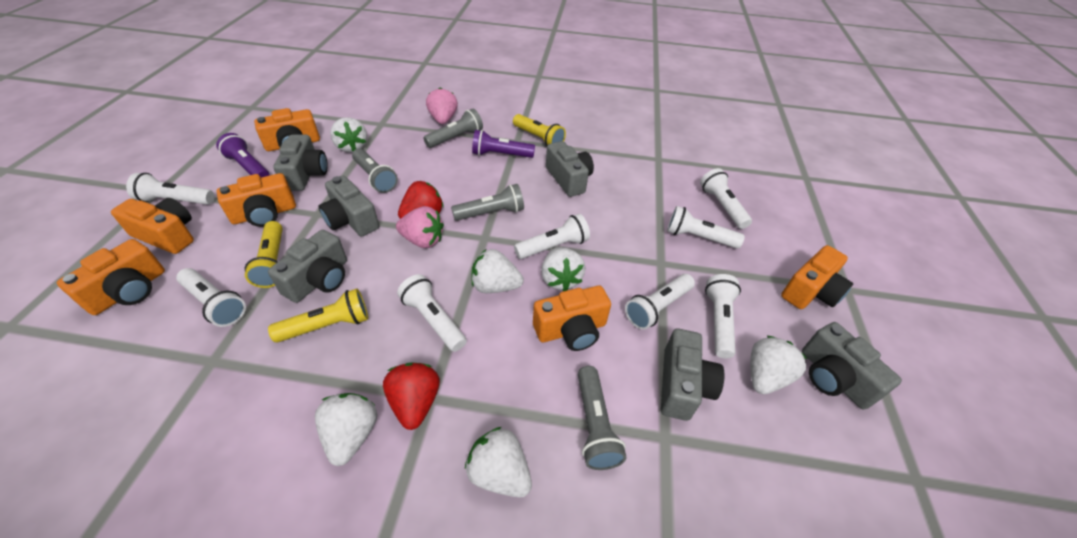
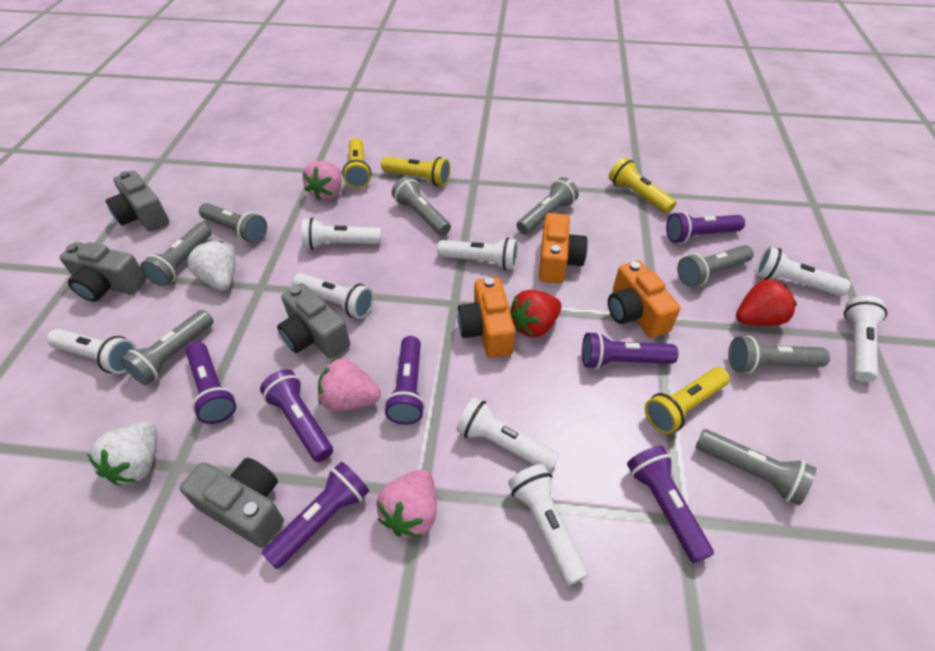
grey camera: [268,230,347,303] [273,135,328,191] [319,176,379,237] [546,141,594,197] [661,328,725,421] [802,322,902,410] = 6 -> [60,242,147,302] [105,171,169,231] [180,458,284,548] [277,283,350,359] = 4
grey flashlight: [352,148,398,193] [423,109,483,148] [451,184,524,221] [578,366,627,470] = 4 -> [120,310,214,385] [140,223,211,286] [199,203,267,244] [392,176,451,236] [517,177,579,234] [677,245,754,287] [696,429,816,506] [728,336,830,374] = 8
orange camera: [57,239,165,315] [111,198,194,254] [217,173,296,227] [254,108,320,151] [533,286,611,351] [781,245,853,309] = 6 -> [458,277,515,358] [539,213,588,283] [608,260,681,338] = 3
pink strawberry: [396,206,444,248] [426,88,458,124] = 2 -> [303,161,342,201] [318,358,381,411] [376,469,437,537] = 3
purple flashlight: [216,133,270,177] [472,130,535,158] = 2 -> [186,342,236,424] [260,369,333,462] [262,462,369,569] [384,336,425,425] [582,332,678,369] [627,446,714,563] [666,211,745,243] = 7
white strawberry: [315,393,377,466] [330,117,367,152] [465,427,532,497] [471,249,524,293] [541,247,586,291] [750,336,807,394] = 6 -> [87,422,157,486] [187,241,235,291] = 2
yellow flashlight: [245,221,283,288] [268,289,368,342] [513,114,566,146] = 3 -> [342,138,371,188] [381,157,450,186] [609,157,676,214] [645,367,730,434] = 4

